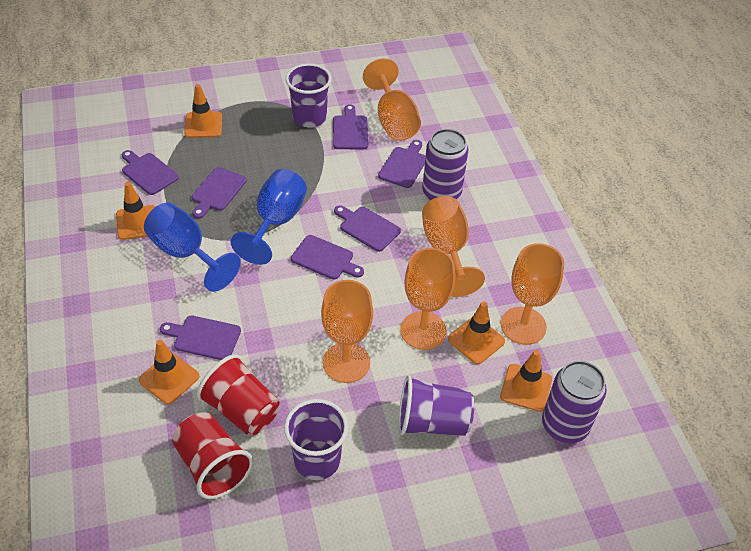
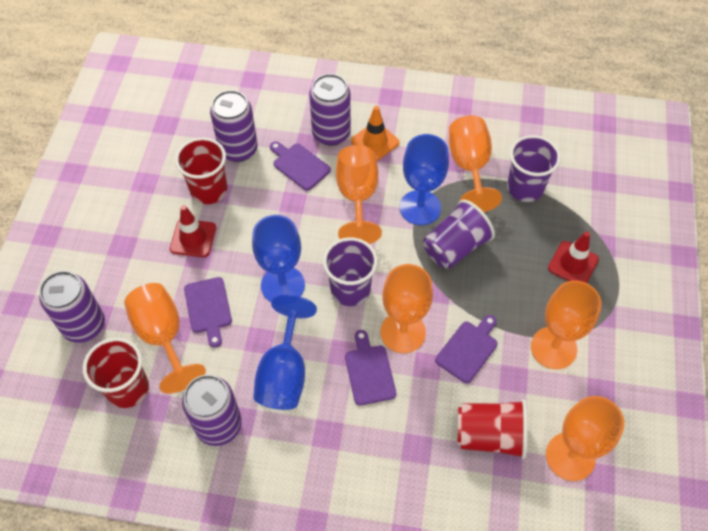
blue goblet: [144,203,241,292] [231,169,307,265] = 2 -> [252,215,305,302] [253,295,317,410] [400,134,449,225] = 3
orange goblet: [321,280,373,383] [363,58,421,141] [400,248,455,350] [422,196,485,297] [501,243,564,345] = 5 -> [124,283,206,394] [336,145,382,244] [381,264,433,353] [449,115,502,212] [531,280,602,369] [546,396,624,481] = 6
orange traffic cone: [116,182,156,240] [139,340,199,404] [184,84,222,138] [448,302,505,364] [500,350,552,412] = 5 -> [351,106,399,161] = 1
purple can: [422,129,468,200] [542,361,607,443] = 2 -> [39,271,105,343] [182,375,242,446] [210,90,258,162] [309,74,351,146] = 4
purple cutting board: [122,150,179,195] [160,316,241,360] [192,167,247,219] [291,235,364,280] [333,104,368,149] [334,205,401,252] [378,140,426,188] = 7 -> [184,277,232,348] [270,141,331,191] [345,330,396,406] [435,315,498,383] = 4
red cup: [172,412,253,499] [197,354,279,436] = 2 -> [83,338,149,408] [175,137,227,204] [458,399,528,459] = 3
red traffic cone: none = 0 -> [170,205,216,257] [548,231,599,283] = 2

